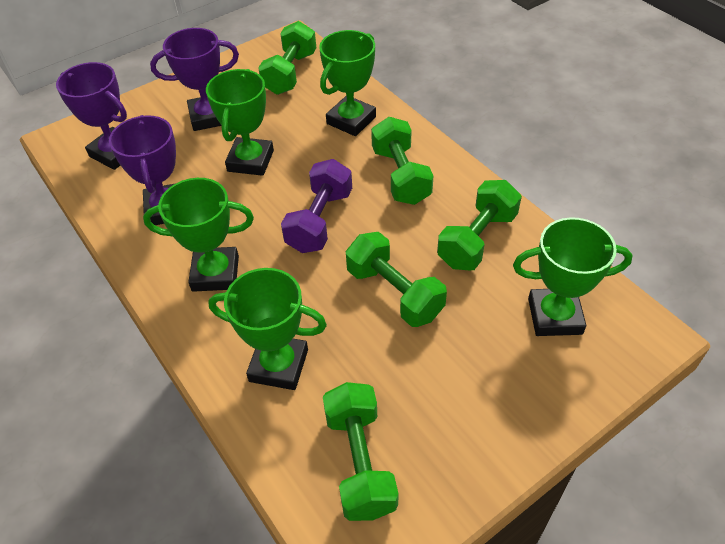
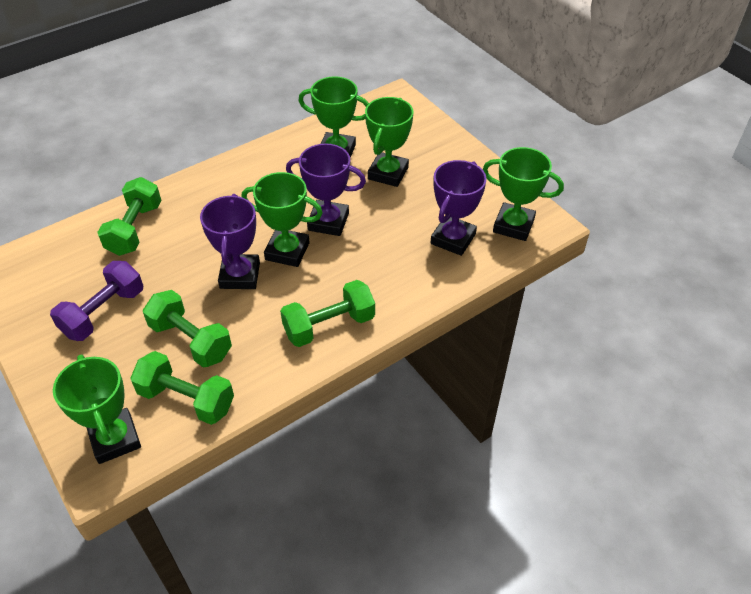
green dumbbell: [258,21,316,95] [323,382,399,521] [346,232,447,327] [371,117,433,205] [437,180,522,270] = 5 -> [97,177,162,256] [130,351,234,425] [143,290,232,368] [280,280,375,347] = 4

